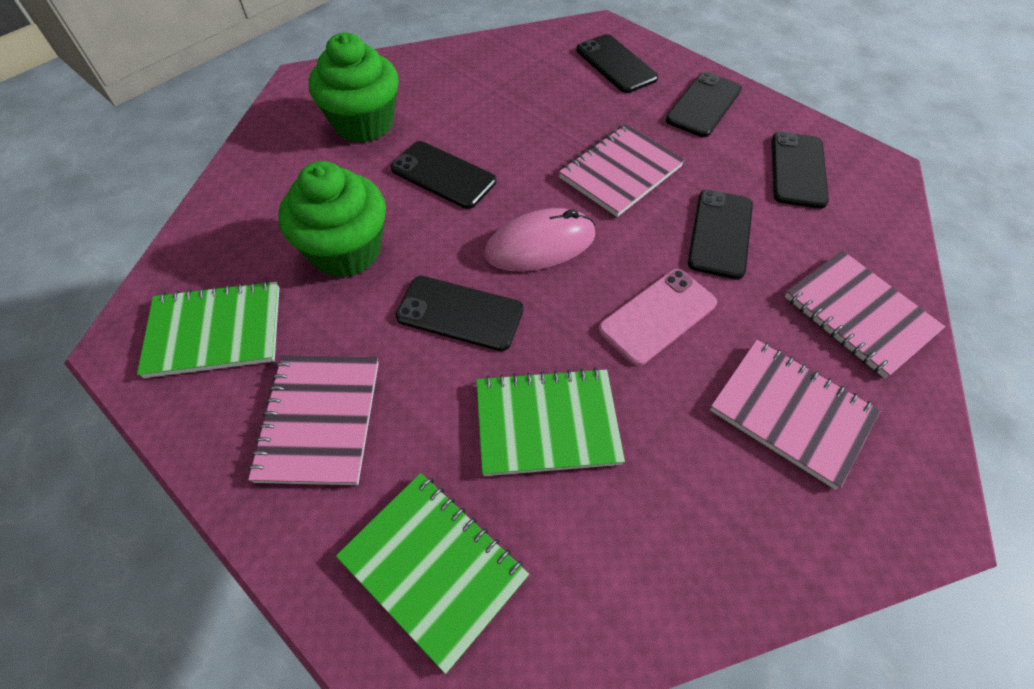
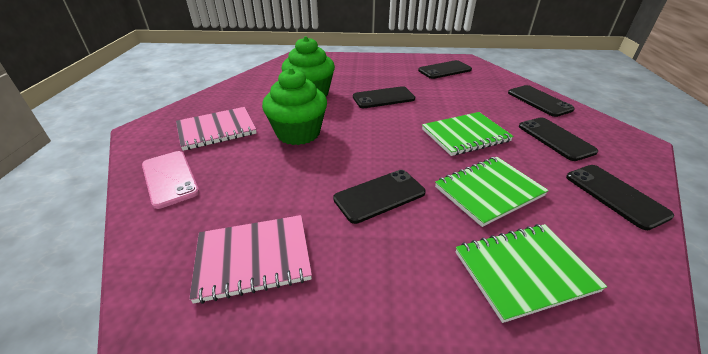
pink mouse: [484,208,596,272] = 1 -> none = 0
pink notebook: [248,355,379,485] [559,124,685,217] [710,340,880,490] [785,250,945,379] = 4 -> [176,107,257,151] [189,215,312,304] = 2

